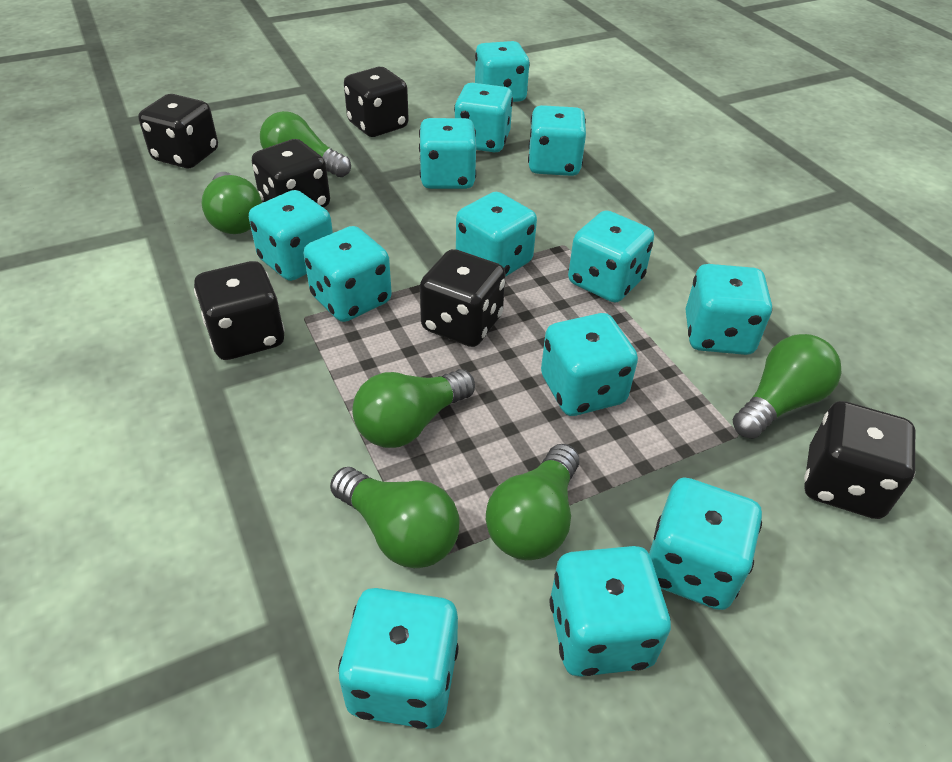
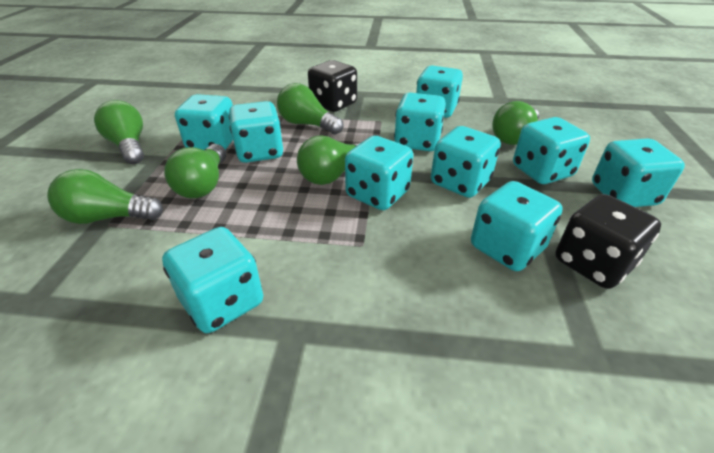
black dice: [138,94,218,168] [194,261,284,360] [252,139,330,208] [344,67,409,137] [420,249,506,347] [804,401,916,519] = 6 -> [308,60,357,112] [555,194,661,289] = 2
turquoise dice: [249,190,333,281] [303,226,392,322] [338,588,459,729] [419,118,476,189] [454,83,513,152] [456,192,537,277] [475,41,530,102] [528,105,586,176] [541,313,638,416] [550,546,671,677] [568,210,654,303] [649,478,762,610] [686,264,772,355] = 13 -> [162,227,263,333] [175,94,233,150] [229,101,283,163] [345,136,413,210] [394,92,446,151] [416,65,463,118] [431,126,501,198] [471,181,563,271] [513,117,590,184] [592,138,685,207] = 10

